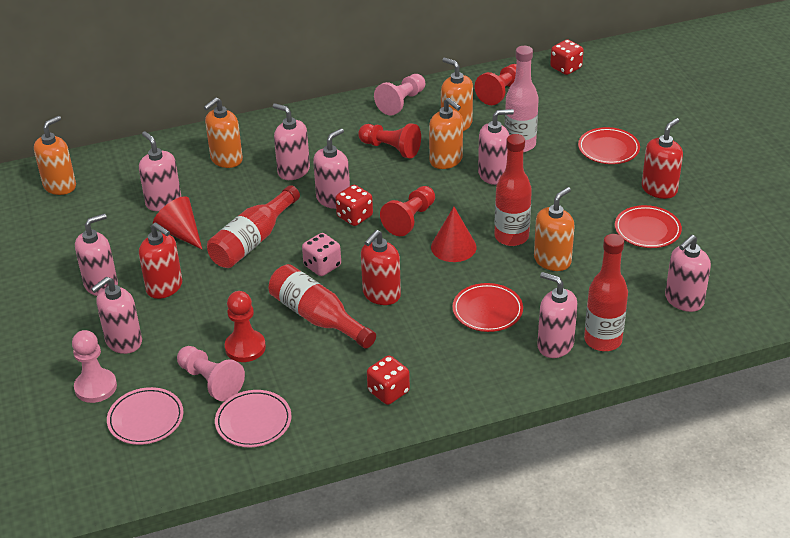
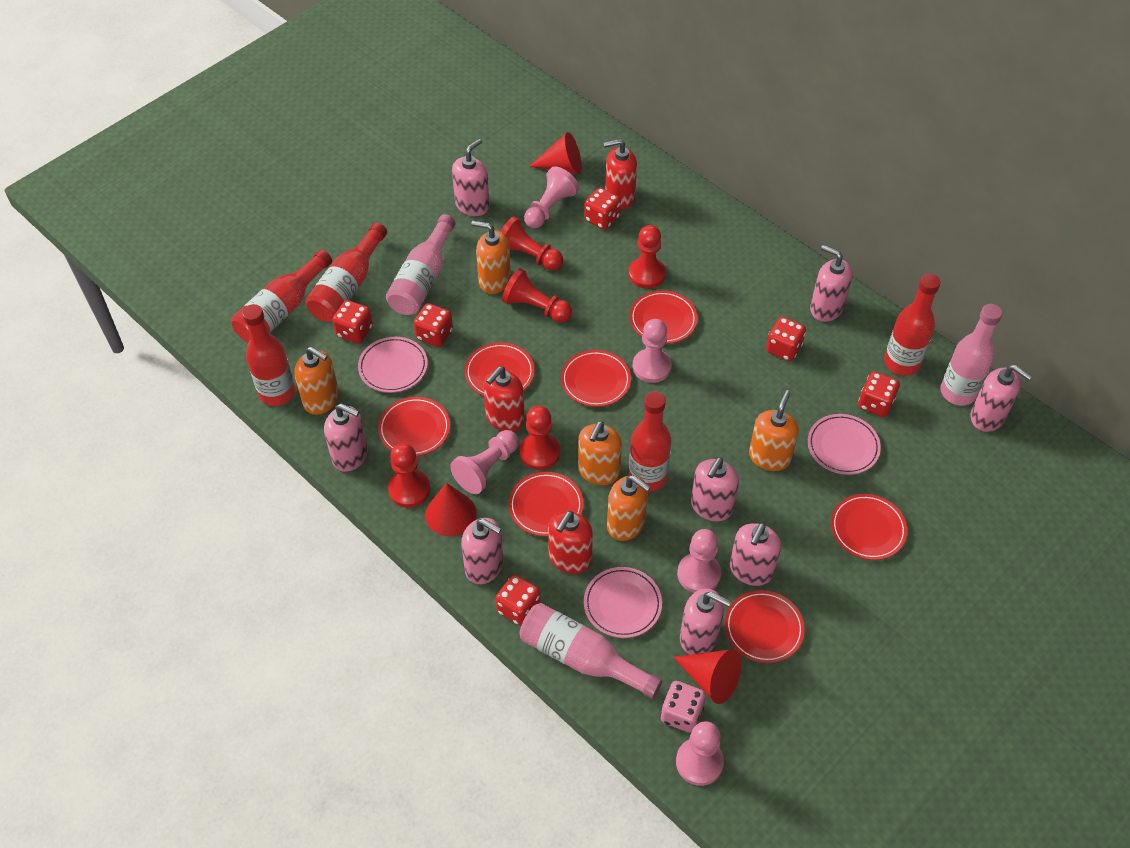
pink bottle: [504,46,539,152] = 1 -> [386,214,455,315] [519,603,662,699] [940,304,1002,406] = 3
pink pawn: [72,330,117,403] [177,346,245,401] [374,74,425,116] = 3 -> [450,430,519,494] [524,166,579,229] [633,319,672,383] [676,721,724,786] [677,529,721,593] = 5
pink plate: [107,387,183,445] [215,390,291,447] = 2 -> [358,337,428,393] [584,567,662,638] [808,414,881,475] = 3
red bottle: [207,185,300,268] [269,264,376,349] [494,134,532,246] [584,234,628,351] = 4 -> [231,250,332,343] [242,304,295,406] [306,223,387,321] [629,391,671,492] [884,274,940,376] = 5
red cone: [153,196,202,249] [431,207,477,262] = 2 -> [425,483,476,536] [529,132,582,174] [673,649,741,704] = 3
red dice: [335,185,373,226] [367,355,410,405] [550,39,584,75] = 3 -> [332,300,373,344] [414,303,453,347] [496,575,540,626] [584,188,621,230] [766,317,806,361] [858,371,900,417] = 6
red pawn: [225,291,266,362] [358,123,421,159] [380,186,435,236] [475,64,516,105] = 4 -> [388,443,430,508] [501,216,563,271] [502,268,572,323] [519,406,560,470] [629,225,666,289] = 5
red plate: [452,283,523,332] [578,127,640,164] [615,205,682,248] = 3 -> [378,397,450,456] [465,342,535,396] [509,472,584,537] [561,350,631,407] [630,291,698,344] [725,590,805,663] [831,494,907,560] = 7

